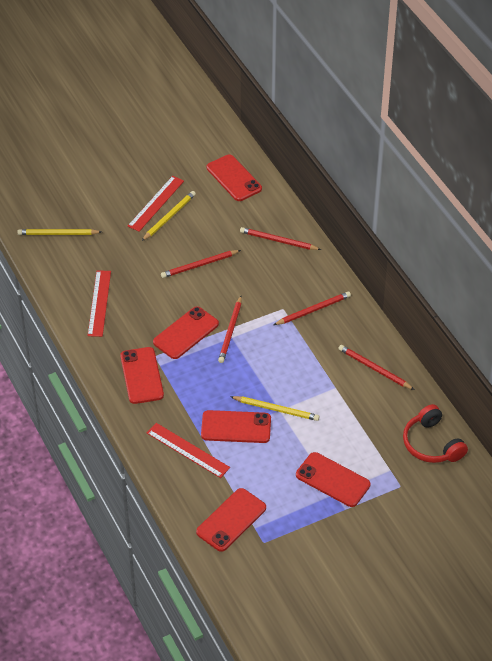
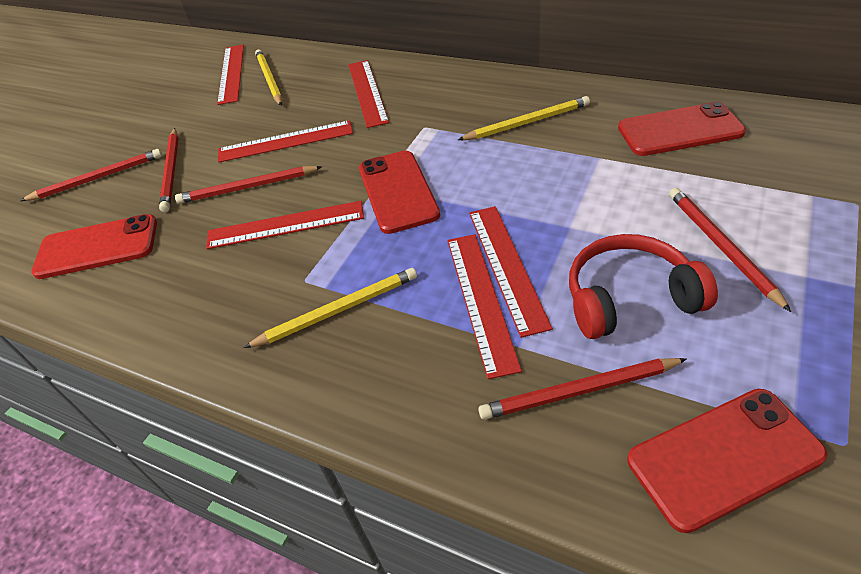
red phone: [120,347,164,404] [153,306,219,359] [196,488,266,552] [201,410,271,443] [207,154,262,201] [296,452,370,507] = 6 -> [31,214,157,279] [359,150,440,234] [618,102,746,156] [627,389,828,533] = 4
red ruler: [88,270,111,337] [128,176,184,232] [147,423,230,478] = 3 -> [206,201,364,249] [217,44,244,105] [218,120,353,163] [348,60,389,128] [448,234,522,379] [469,206,553,338] = 6

